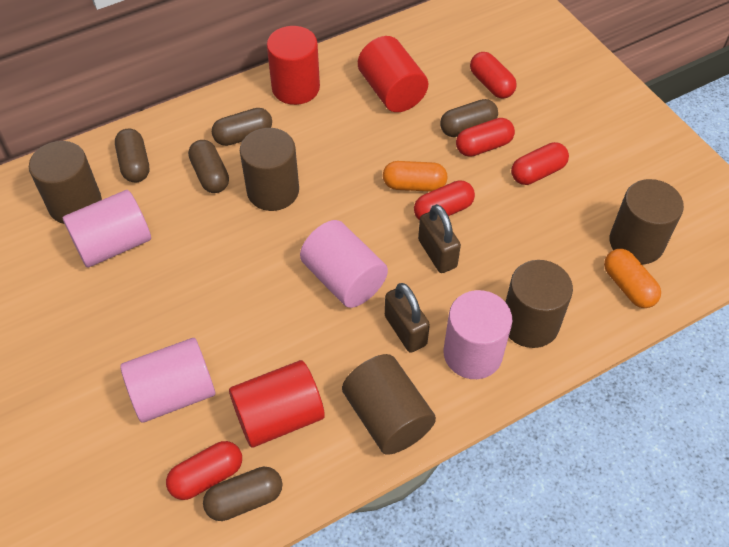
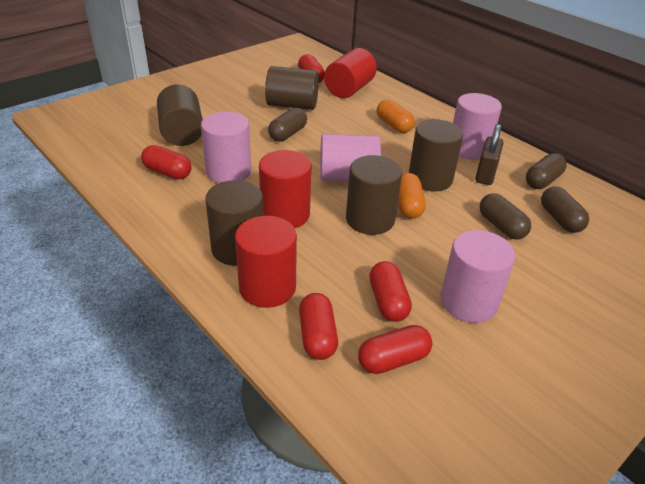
brown capsule: [115,129,149,182] [188,140,229,193] [203,467,282,521] [212,108,272,146] [440,99,498,137] = 5 -> [268,108,307,142] [479,193,531,240] [526,153,567,189] [541,186,589,233] = 4
brown padlock: [385,283,430,353] [418,204,461,273] = 2 -> [475,124,503,185] = 1

